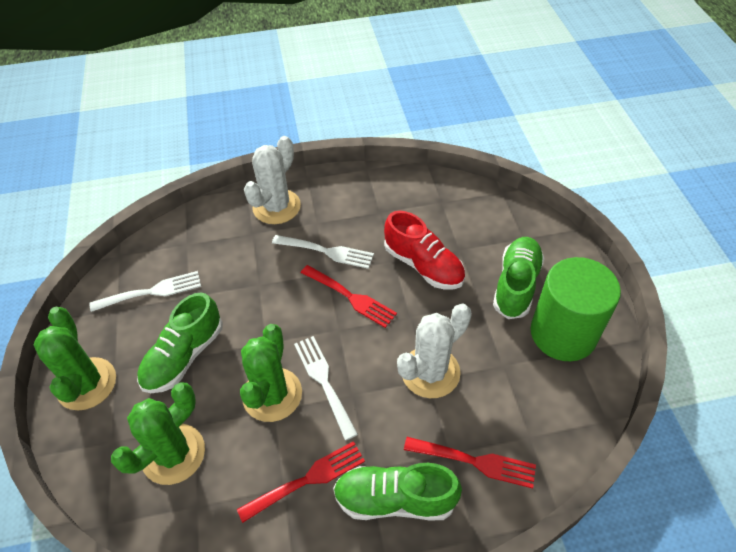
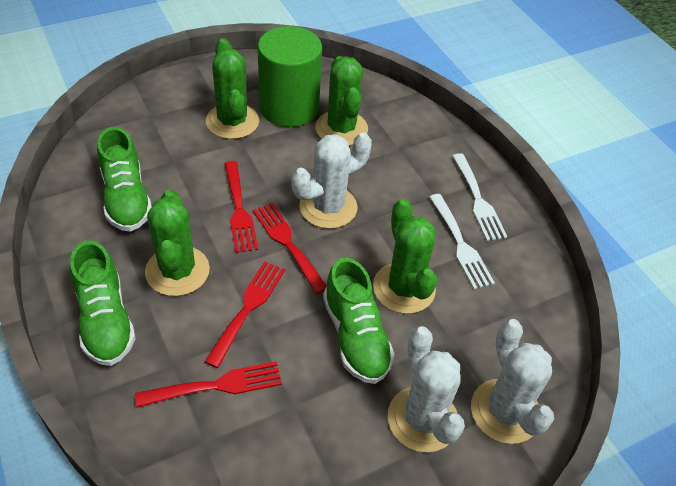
green cactus: [34,307,116,410] [111,383,205,485] [240,324,302,422] = 3 -> [145,190,210,296] [206,38,259,139] [315,56,368,146] [373,199,437,314] = 4
red fork: [237,441,365,523] [301,265,397,328] [404,437,536,488] = 3 -> [135,361,282,408] [205,261,285,368] [224,161,258,253] [253,203,326,294] = 4
red shoe: [384,211,465,289] = 1 -> none = 0
white cactus: [244,136,301,224] [397,303,472,398] = 2 -> [292,132,372,229] [388,326,465,452] [471,319,554,444] = 3
white fork: [89,271,201,312] [272,235,374,269] [294,336,358,440] = 3 -> [429,194,495,289] [452,153,507,241] = 2

